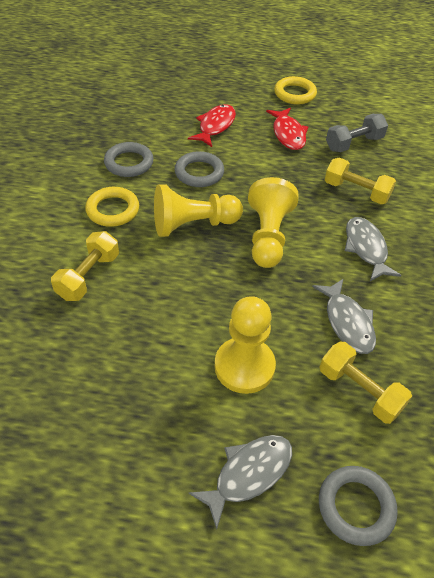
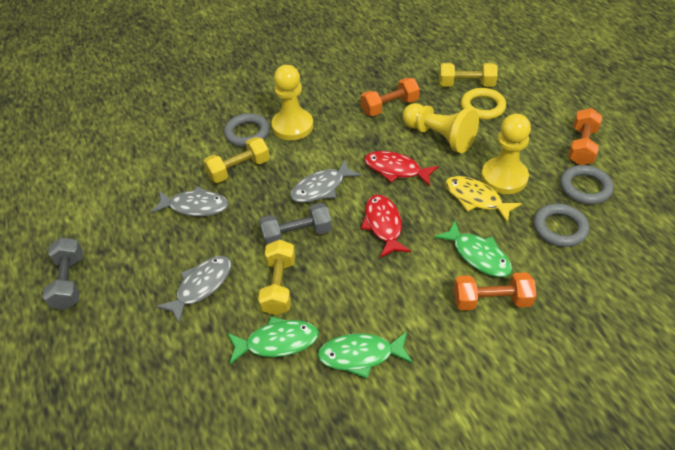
green fish: none = 0 -> [227,316,319,364] [317,331,413,378] [434,220,512,277] = 3
grey dumbbell: [326,114,388,152] = 1 -> [43,237,83,310] [259,203,332,245] = 2
orange dumbbell: none = 0 -> [361,78,420,116] [454,272,537,311] [568,108,602,165] = 3
yellow fish: none = 0 -> [445,176,522,223] = 1
yellow ring: [85,187,139,227] [274,76,317,104] = 2 -> [461,88,506,120] = 1

